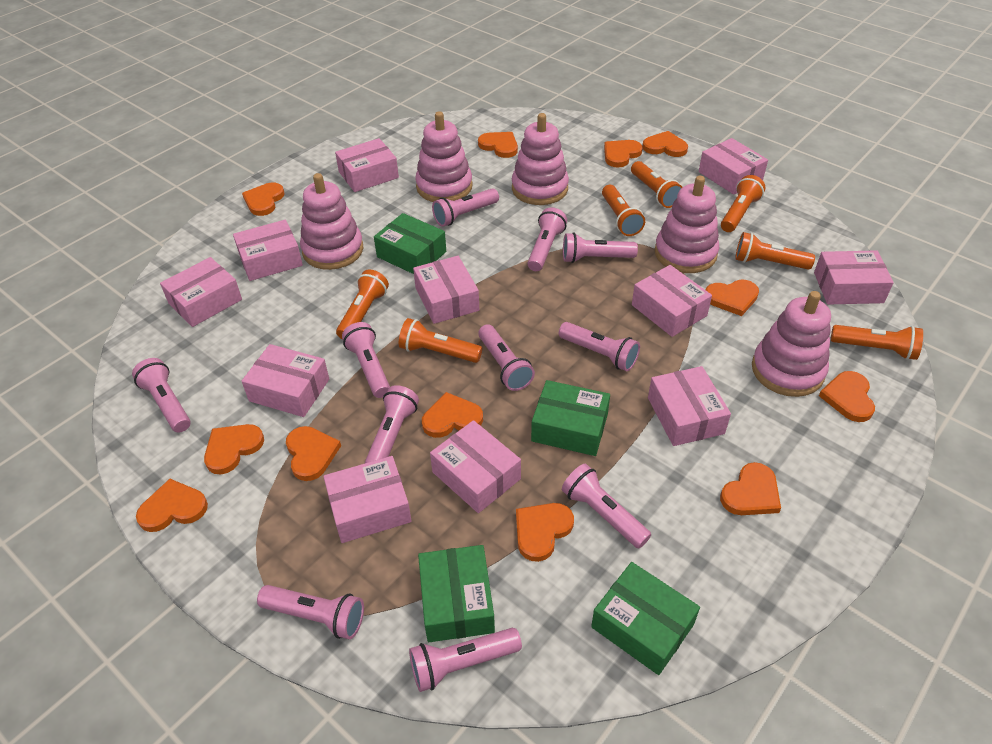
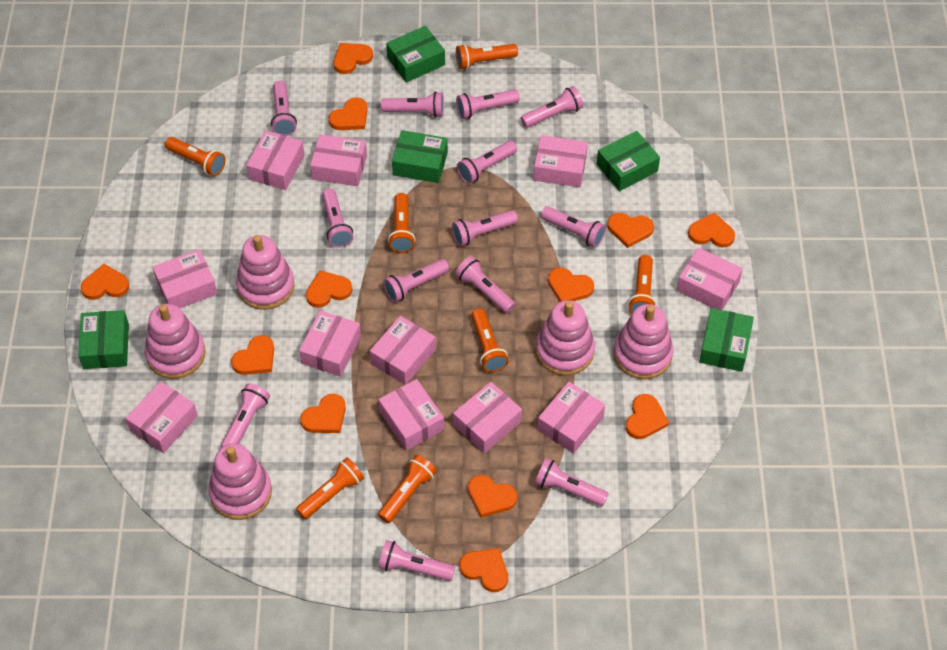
green box: [374,213,446,274] [418,545,495,642] [531,380,610,456] [591,562,700,675] = 4 -> [78,310,129,369] [386,26,445,82] [392,130,448,183] [597,131,660,191] [699,308,754,372] = 5
pink flashlight: [132,358,191,433] [257,585,364,639] [342,322,390,398] [365,385,419,463] [409,628,522,692] [432,188,499,227] [478,324,535,391] [527,207,567,271] [559,322,640,371] [562,464,651,548] [563,232,638,263] = 11 -> [221,383,270,448] [271,81,297,136] [322,189,354,248] [379,540,455,581] [381,91,444,117] [383,259,449,303] [452,210,518,246] [455,256,515,313] [456,89,520,119] [457,141,517,184] [521,86,583,128] [535,458,609,506] [541,206,606,248] = 13

